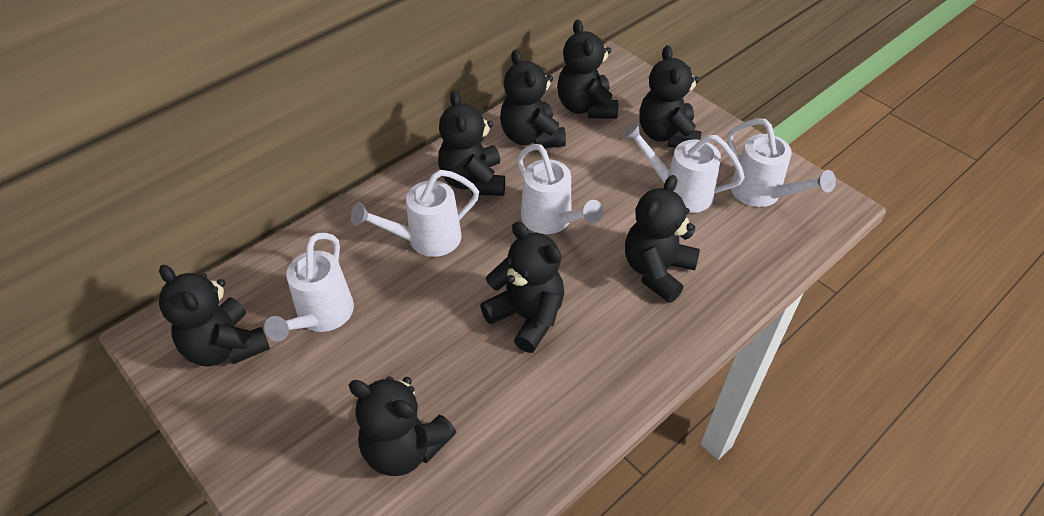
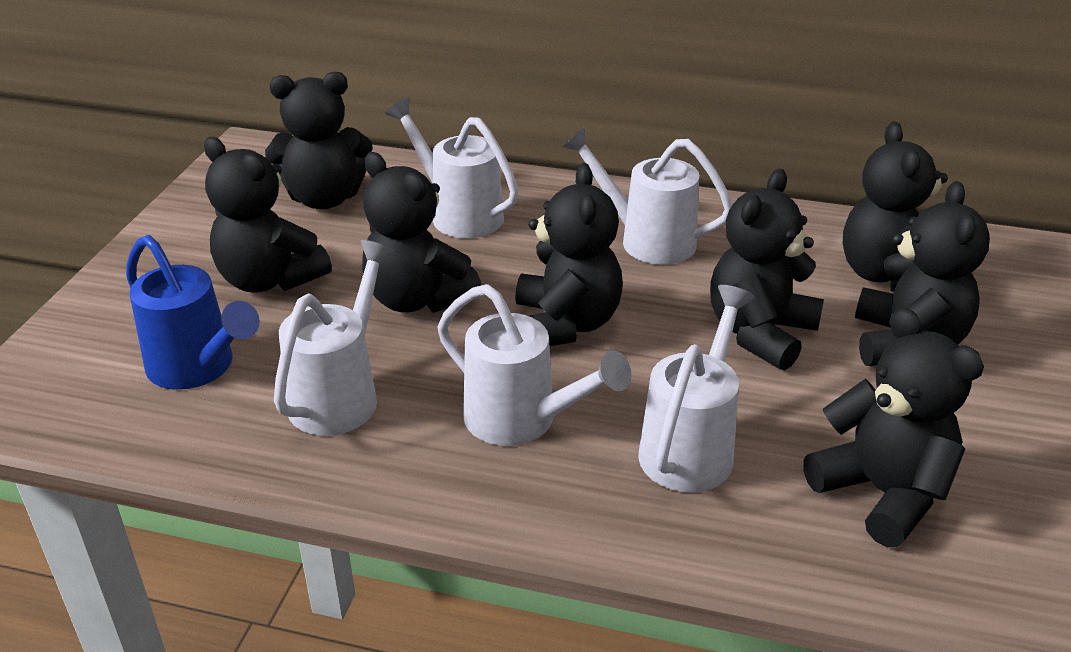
blue watering can: none = 0 -> [126,235,260,390] = 1

